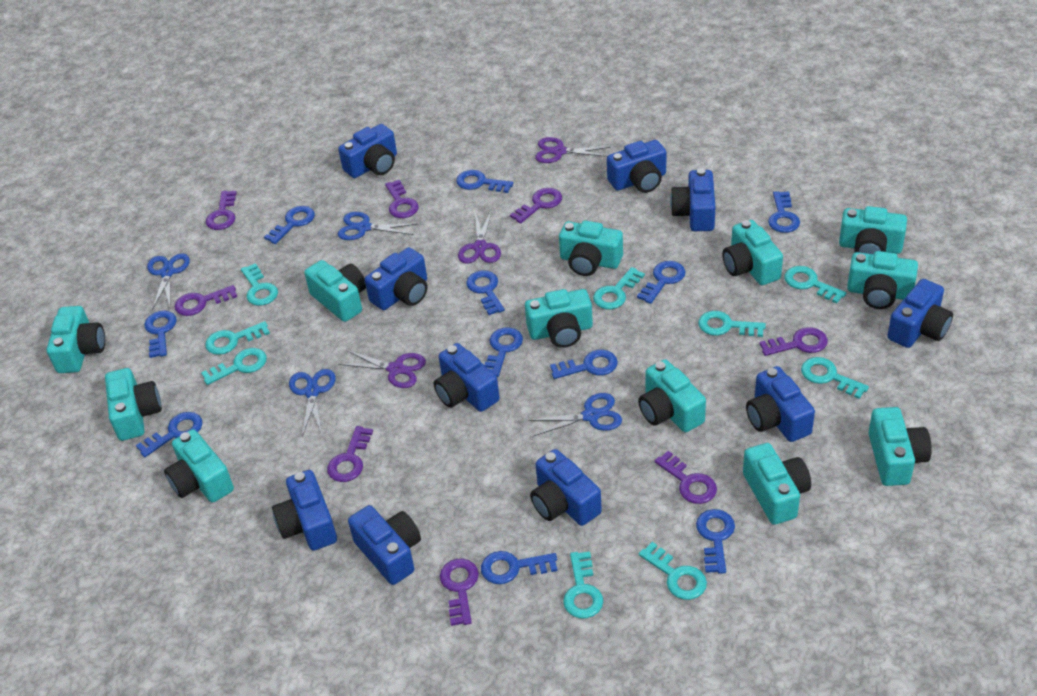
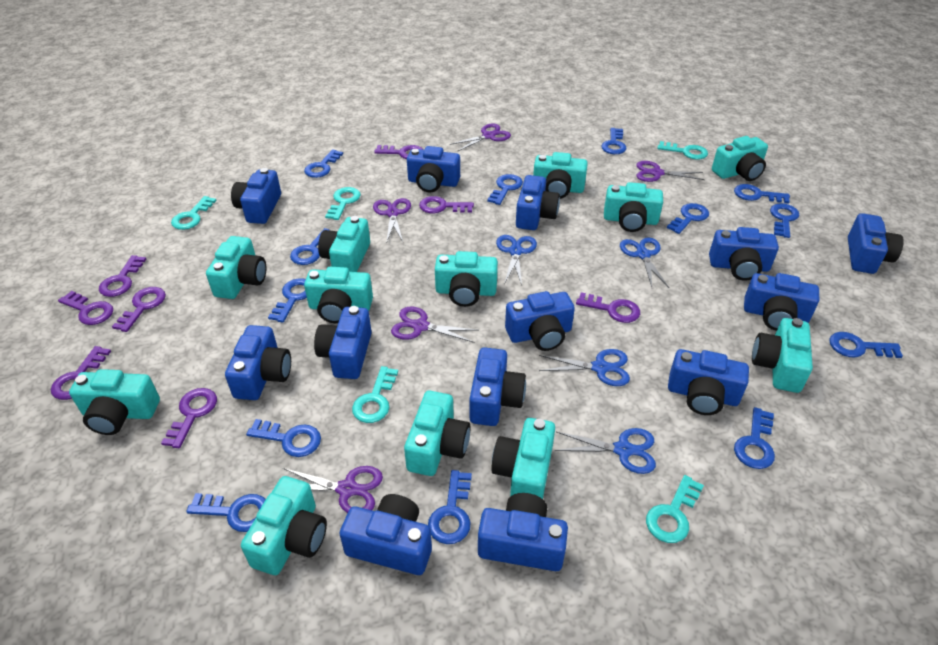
blue camera: [272,470,337,551] [338,124,397,178] [348,505,421,585] [365,247,427,310] [434,343,500,412] [530,449,602,526] [607,140,666,193] [670,168,715,231] [746,366,815,442] [887,279,953,348] = 10 -> [225,325,291,400] [231,168,281,224] [314,306,372,379] [340,494,432,575] [407,146,460,192] [470,347,526,426] [478,493,568,571] [505,291,575,351] [516,175,560,230] [668,349,749,415] [709,227,779,280] [744,273,819,331] [848,213,904,274] = 13
blue key: [136,412,203,457] [144,311,177,358] [264,206,315,244] [456,170,513,193] [466,270,505,315] [481,551,557,584] [484,327,523,377] [550,350,618,379] [637,261,686,304] [696,509,735,574] [768,191,800,233] = 11 -> [186,493,266,532] [246,419,321,457] [268,278,307,323] [290,228,329,265] [304,149,343,178] [428,470,472,544] [487,174,523,205] [601,128,626,154] [667,203,709,234] [734,184,790,203] [734,407,775,469] [770,203,799,238] [829,332,903,358] = 13
purple scissors: [338,350,426,388] [458,210,501,263] [535,137,610,163] = 3 -> [283,466,383,513] [373,198,411,243] [391,307,478,343] [450,124,511,152] [636,161,705,182] = 5
turquoise key: [201,348,267,385] [205,321,270,355] [241,263,278,306] [563,551,603,618] [593,267,645,309] [639,542,707,600] [698,311,766,337] [784,266,846,303] [801,357,869,399] = 9 -> [171,196,217,230] [325,187,361,220] [352,366,398,423] [646,475,704,543] [657,141,708,160] = 5

